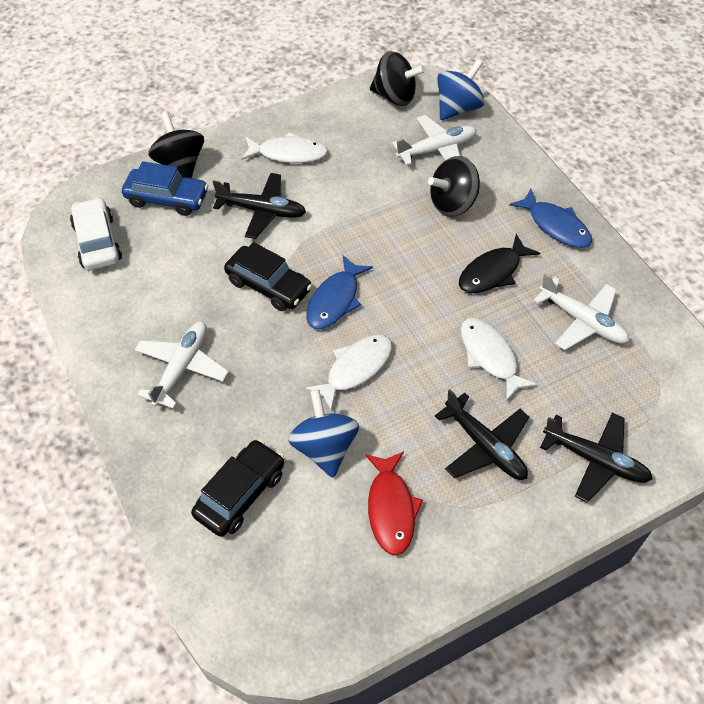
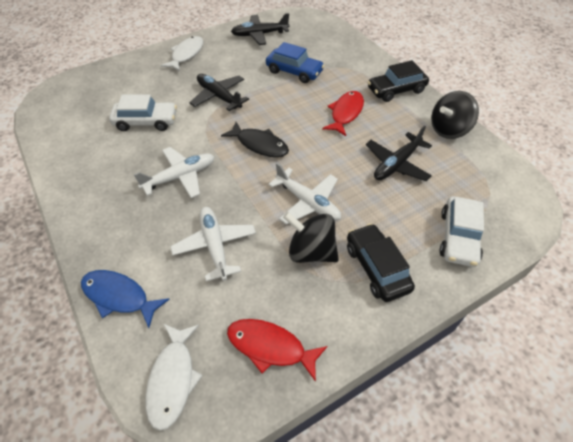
black spinning top: [148,112,204,178] [370,51,426,106] [428,156,480,217] = 3 -> [283,212,339,263] [431,91,479,139] = 2
blue fish: [306,255,373,329] [509,189,592,248] = 2 -> [81,270,170,328] = 1
blue spinning top: [288,389,359,478] [437,59,485,120] = 2 -> none = 0
red fish: [365,451,423,556] = 1 -> [227,319,327,382] [322,91,364,136] = 2
white car: [70,197,122,270] = 1 -> [109,94,177,131] [440,196,484,267] = 2
white fish: [241,132,328,163] [305,335,392,411] [460,318,538,400] = 3 -> [145,324,203,431] [160,36,203,71] = 2

